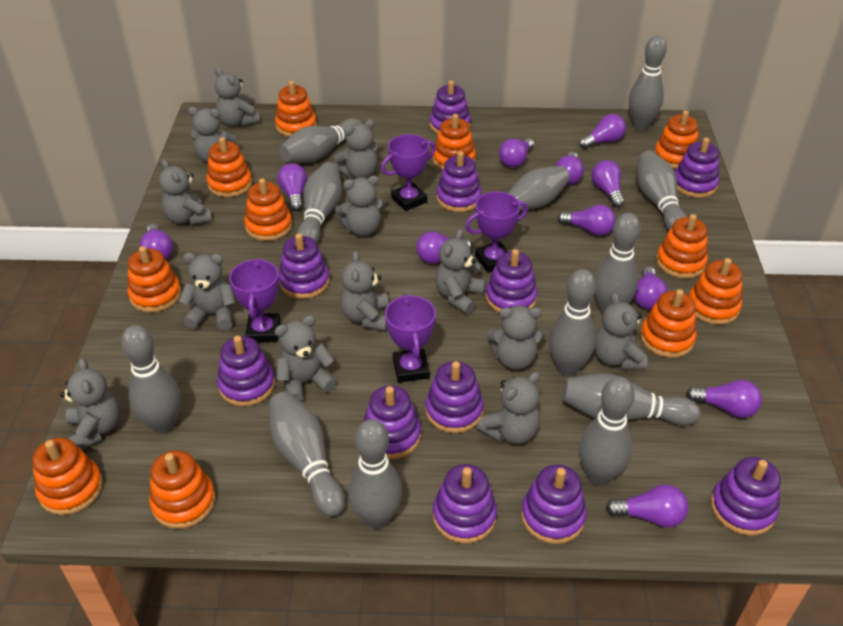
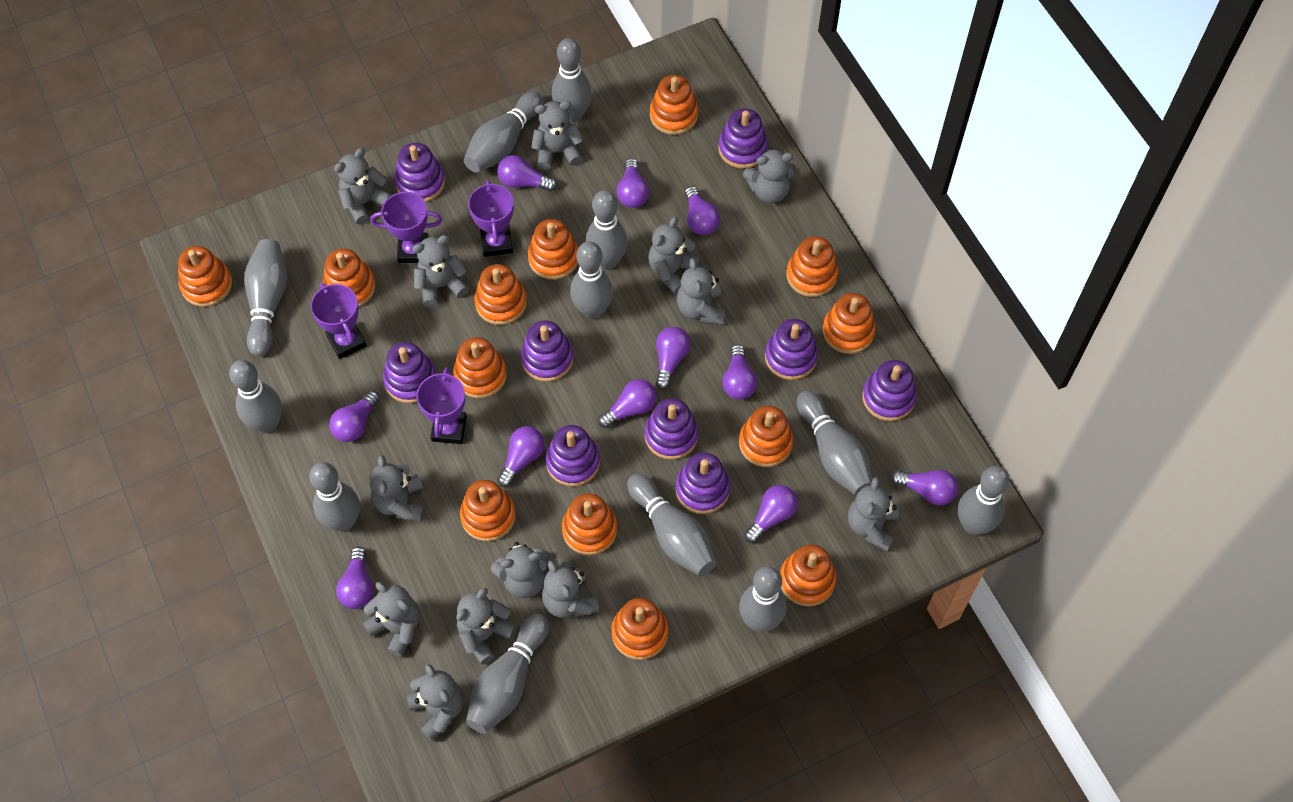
orange stacking toy: [33,438,103,515] [127,246,181,312] [149,450,216,529] [207,137,252,197] [244,178,292,241] [275,81,317,137] [433,114,476,170] [640,289,697,358] [654,110,698,169] [656,214,708,279] [689,258,743,325] = 11 -> [178,246,232,307] [323,248,375,307] [453,337,507,398] [460,480,516,541] [474,264,527,325] [528,219,578,280] [562,493,617,555] [611,598,668,660] [650,75,698,135] [739,406,793,467] [780,545,836,606] [786,236,838,297] [823,293,876,354] = 13
purple stacking toy: [217,336,275,406] [278,233,329,299] [363,385,421,459] [425,361,483,433] [430,80,471,134] [433,464,497,544] [437,151,482,212] [486,249,537,313] [521,464,587,544] [675,138,719,198] [711,457,781,536] = 11 -> [383,342,436,403] [394,143,445,202] [521,320,573,382] [546,425,600,486] [645,398,698,460] [675,452,730,514] [718,108,768,169] [765,319,818,380] [862,360,917,421] = 9

